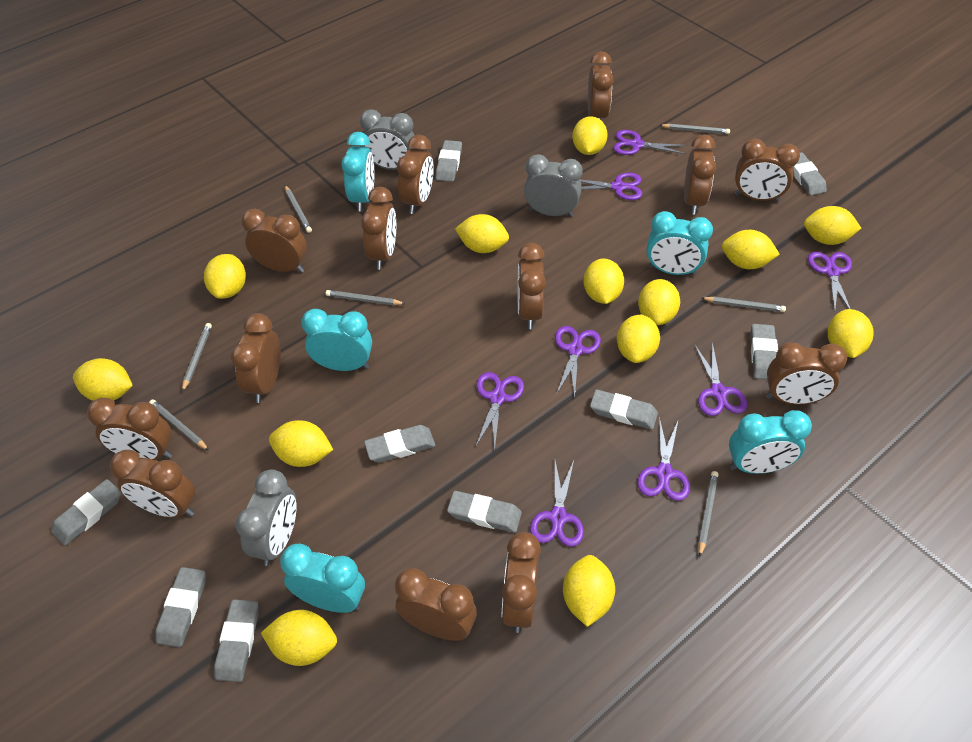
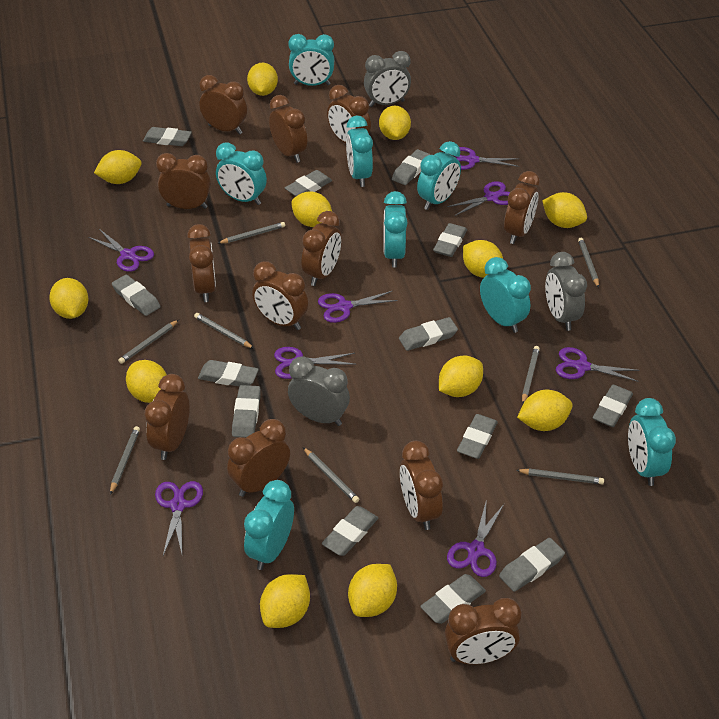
brown clock: [87,398,173,460] [110,450,195,517] [231,313,281,403] [241,208,307,273] [361,187,396,270] [395,568,477,641] [397,135,434,214] [502,532,541,633] [518,243,546,329] [588,51,614,120] [684,134,716,215] [735,139,800,202] [766,342,847,405] = 13 -> [144,374,190,460] [156,153,211,209] [187,224,216,302] [199,75,247,134] [227,419,290,497] [252,261,308,330] [269,95,307,163] [302,211,341,286] [327,85,371,143] [400,441,443,530] [445,598,522,664] [504,171,540,244] = 12
grey eraser: [51,479,121,546] [156,567,205,647] [214,600,259,682] [364,425,435,463] [436,140,462,182] [447,491,522,533] [590,389,658,430] [750,324,778,380] [794,152,827,195] = 9 -> [112,275,160,316] [143,127,192,146] [198,360,259,386] [232,385,261,437] [285,170,332,196] [322,506,378,556] [392,149,431,185] [399,317,458,351] [420,574,486,624] [433,223,467,257] [457,414,498,459] [499,538,565,592] [593,385,633,427] = 13
grey pencil: [149,399,209,451] [182,323,212,392] [285,185,312,233] [326,290,405,305] [659,124,730,134] [698,471,719,557] [702,297,786,312] = 7 -> [110,426,140,494] [118,320,179,364] [194,313,254,349] [218,222,285,244] [303,447,359,503] [516,468,604,484] [522,346,540,404] [578,238,599,288] = 8
turquoise clock: [280,544,365,613] [301,309,372,371] [341,132,374,212] [647,211,713,276] [729,410,812,474] = 5 -> [216,143,267,205] [244,480,294,570] [288,34,334,86] [346,116,373,187] [383,191,408,267] [417,141,461,210] [480,257,531,333] [628,398,676,486] = 8
yellow lemon: [73,358,133,401] [204,254,246,299] [261,610,337,666] [269,420,333,467] [455,214,509,253] [563,555,615,627] [572,116,608,155] [583,258,624,304] [617,314,660,363] [638,279,680,325] [722,230,780,269] [804,206,861,245] [828,309,874,358] = 13 -> [49,278,88,319] [94,150,141,184] [126,360,167,403] [247,63,278,96] [260,574,310,628] [291,191,332,227] [348,564,397,617] [379,106,411,140] [439,356,483,397] [463,240,503,278] [517,390,573,431] [542,192,587,228] = 12

